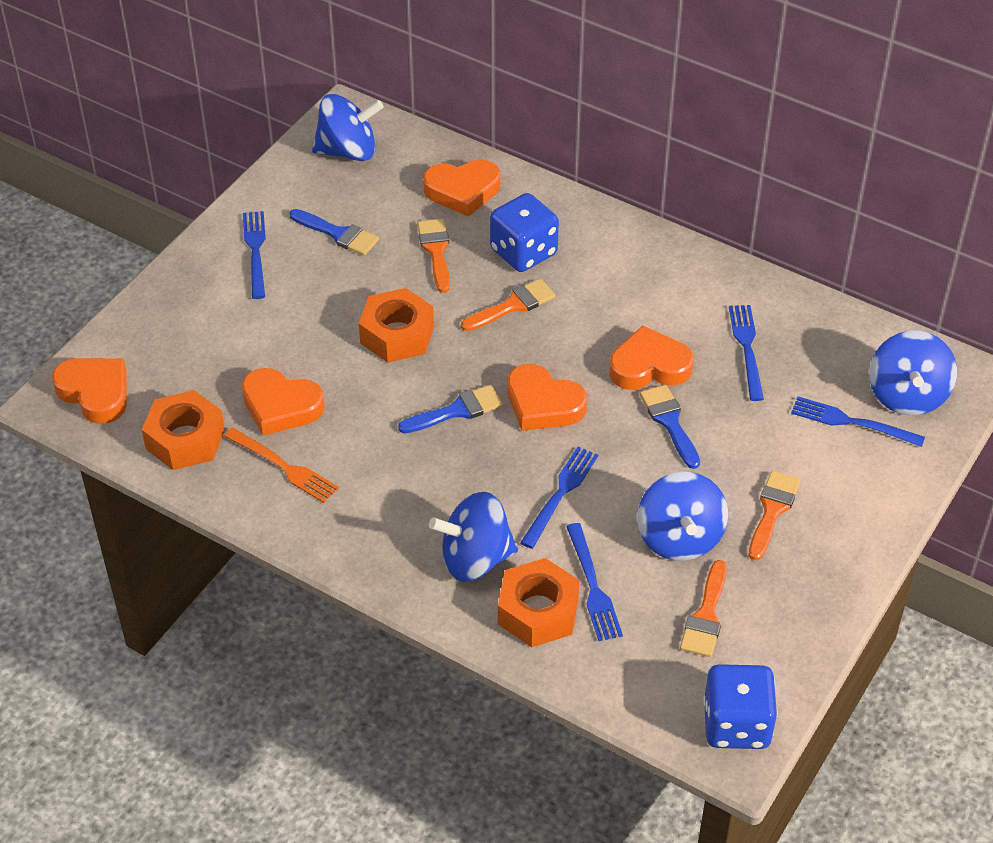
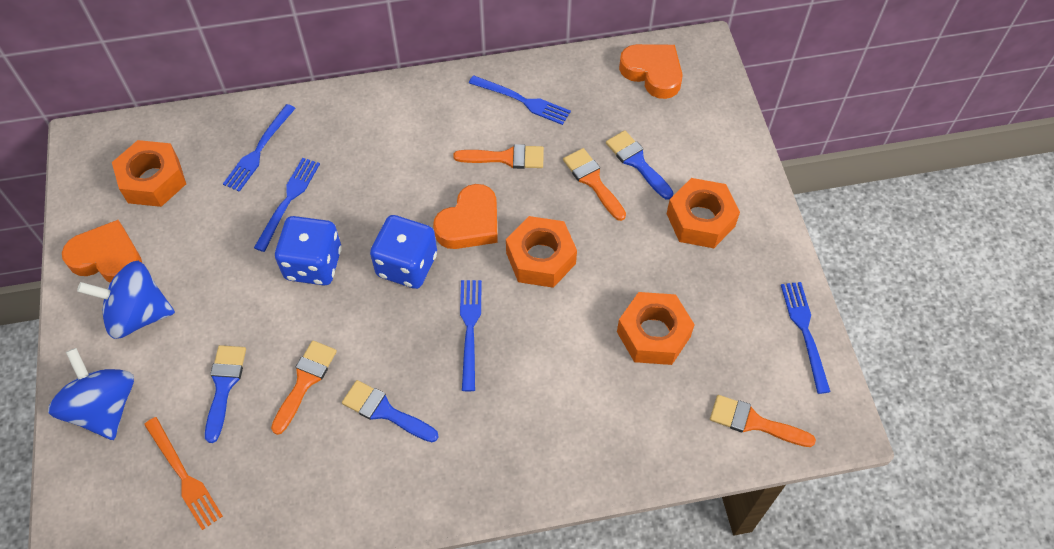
blue spinning top: [312,94,384,161] [429,492,518,582] [637,472,728,561] [869,331,957,415] = 4 -> [48,348,134,440] [77,261,175,339] = 2
orange heart: [52,358,127,424] [242,368,325,436] [423,160,500,217] [507,364,587,431] [609,326,694,390] = 5 -> [62,220,142,283] [433,184,498,249] [619,44,683,99] = 3
orange nut: [142,390,225,470] [359,288,434,363] [498,558,579,647] = 3 -> [112,140,186,207] [506,216,577,288] [617,292,695,365] [667,178,740,248] = 4

